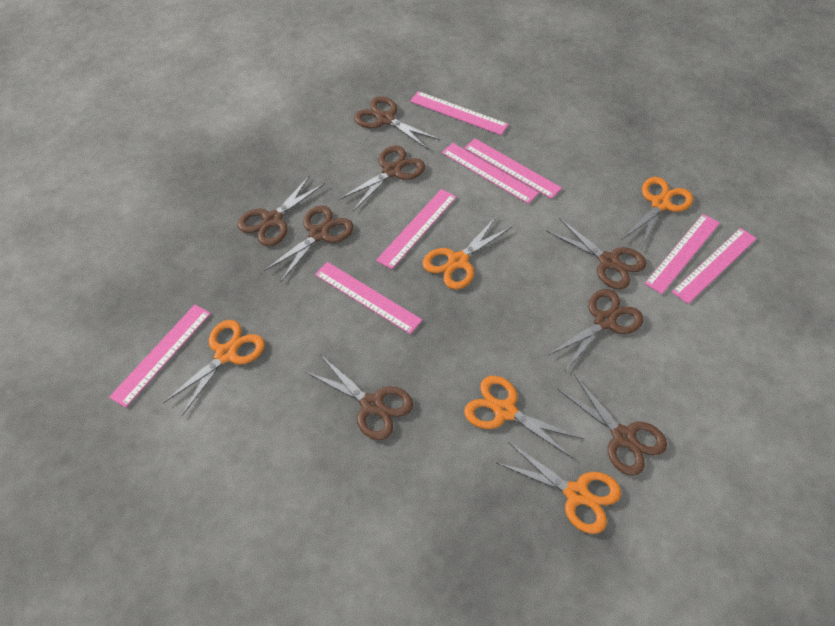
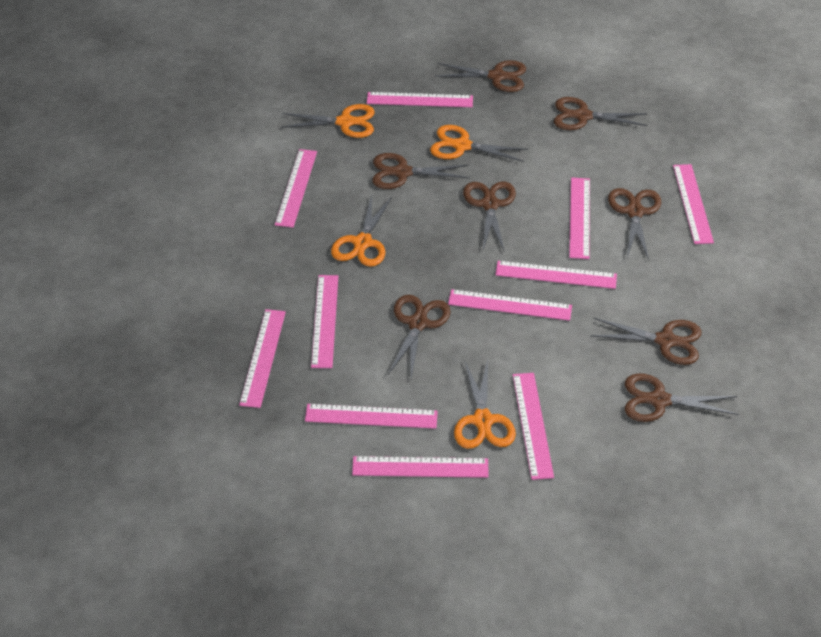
orange scissors: [163,320,265,415] [422,217,512,289] [464,376,583,459] [497,442,621,534] [622,177,693,249] = 5 -> [281,104,375,138] [331,195,392,267] [430,125,528,162] [454,359,516,449] = 4
pink ruler: [109,305,211,408] [315,262,422,334] [376,189,457,269] [410,91,509,135] [442,143,539,204] [464,138,562,199] [645,214,720,294] [672,228,757,304] = 8 -> [239,309,286,408] [275,149,317,228] [305,404,438,429] [311,275,338,368] [352,456,489,478] [367,92,473,107] [448,289,572,321] [495,261,617,289] [513,373,554,480] [569,177,590,259] [673,164,714,244] = 11

